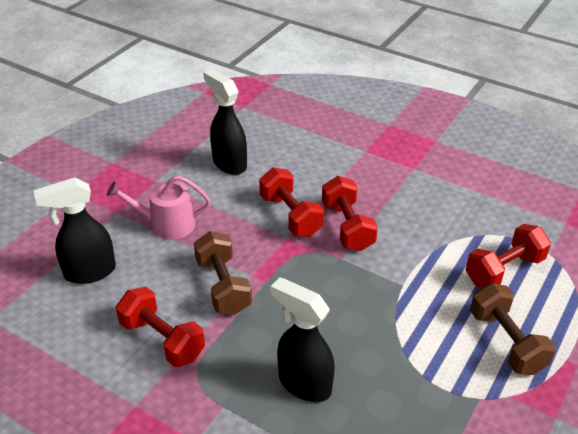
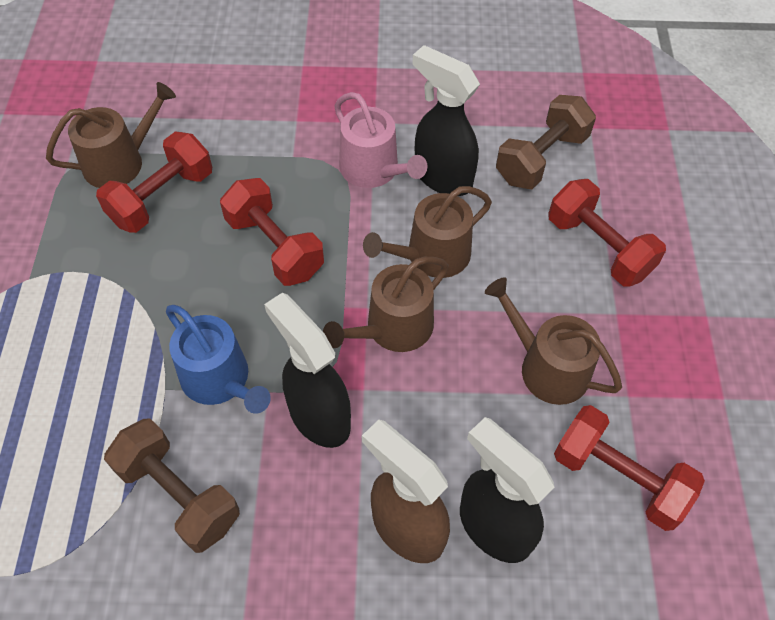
blue watering can: none = 0 -> [166,305,271,414] = 1
brown spray bottle: none = 0 -> [362,419,450,563] = 1
brown watering can: none = 0 -> [46,82,176,188] [323,257,449,352] [363,186,492,278] [485,277,622,405] = 4

